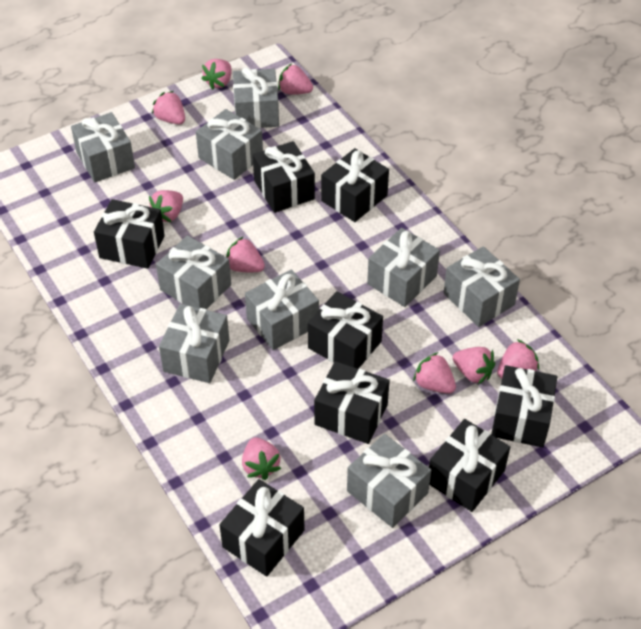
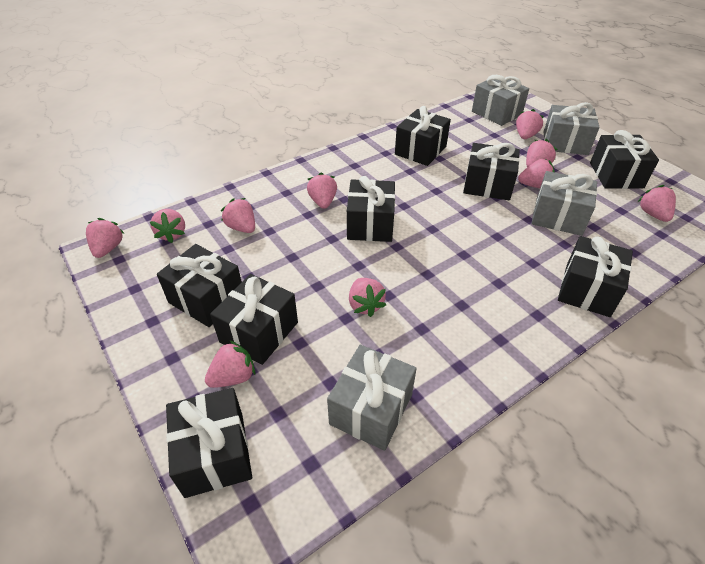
grey gift: [71,112,135,183] [156,235,231,309] [159,304,229,383] [196,109,263,180] [233,67,279,128] [245,269,319,350] [347,434,431,528] [367,228,440,307] [444,246,520,327] = 9 -> [327,345,417,451] [472,75,529,126] [531,171,597,236] [544,102,600,155] = 4
pink strawberry: [149,190,183,222] [152,91,185,124] [201,59,232,90] [226,237,265,272] [242,437,281,480] [278,64,313,94] [413,352,456,394] [453,347,495,385] [497,339,539,378] = 9 -> [86,218,125,258] [150,209,185,243] [205,340,255,388] [221,198,255,233] [307,173,337,209] [349,278,386,317] [516,109,544,139] [518,159,555,188] [526,139,557,167] [638,185,676,222] = 10

